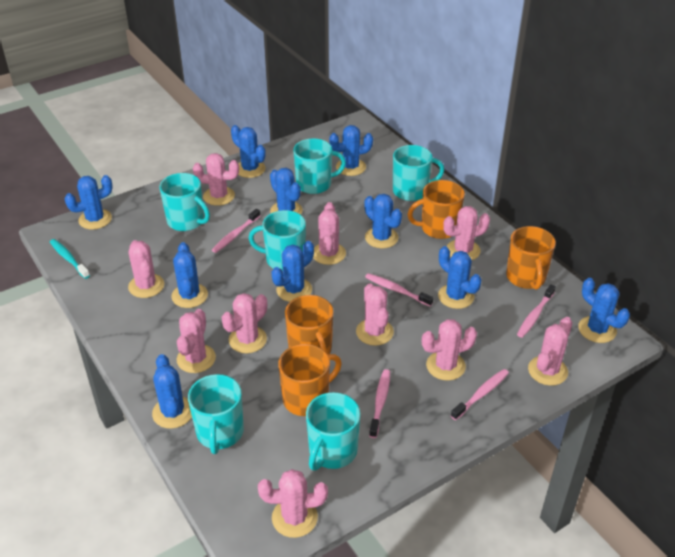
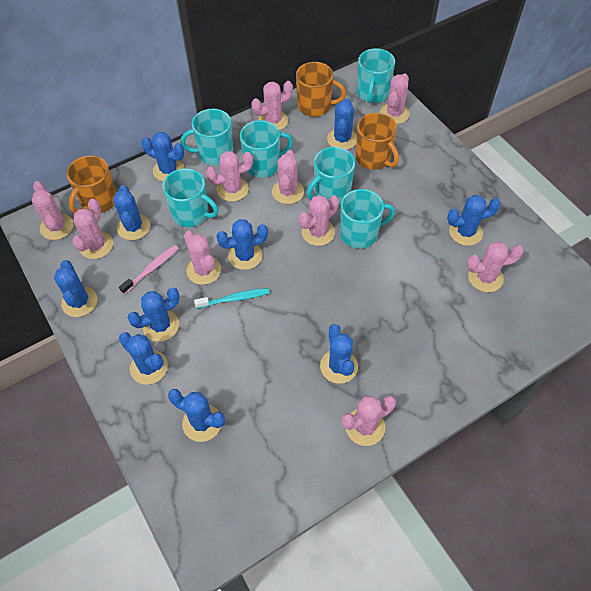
orange mug: [278,344,342,416] [285,295,333,354] [407,180,465,239] [506,226,556,290] = 4 -> [66,155,116,213] [296,62,346,117] [356,113,399,170] = 3
pink toothbrush: [212,209,260,253] [365,273,433,307] [369,369,390,438] [451,369,509,420] [517,284,556,338] = 5 -> [119,245,179,294] = 1

